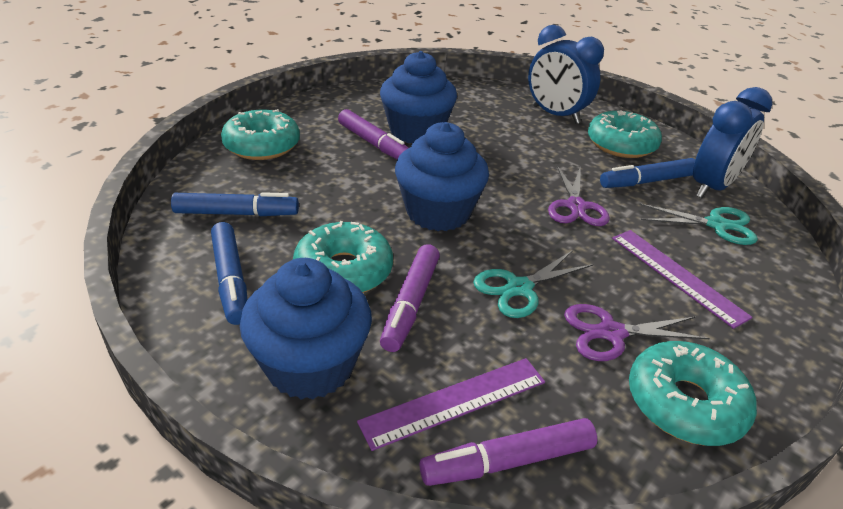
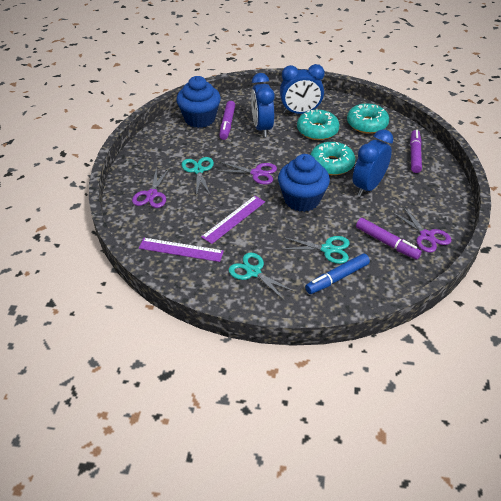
blue clock: [528,25,604,124] [693,87,772,198] = 2 -> [251,73,275,137] [280,64,325,114] [353,129,393,197] = 3
blue cupcake: [240,258,372,400] [380,51,457,143] [395,122,489,231] = 3 -> [176,76,221,128] [278,154,330,212] = 2
blue marker: [171,192,299,216] [211,222,247,325] [600,158,695,188] = 3 -> [305,253,370,294] = 1
purple scissors: [548,166,610,226] [564,304,710,361] = 2 -> [132,167,170,208] [218,162,277,185] [391,206,451,253] = 3
turquoise donut: [221,109,300,160] [293,221,393,293] [588,111,662,158] [629,341,757,446] = 4 -> [297,109,340,140] [310,142,355,175] [347,103,389,134] = 3
turquoise scissors: [473,250,594,318] [639,203,758,245] = 2 -> [181,157,214,196] [228,253,295,301] [283,236,350,264] = 3

